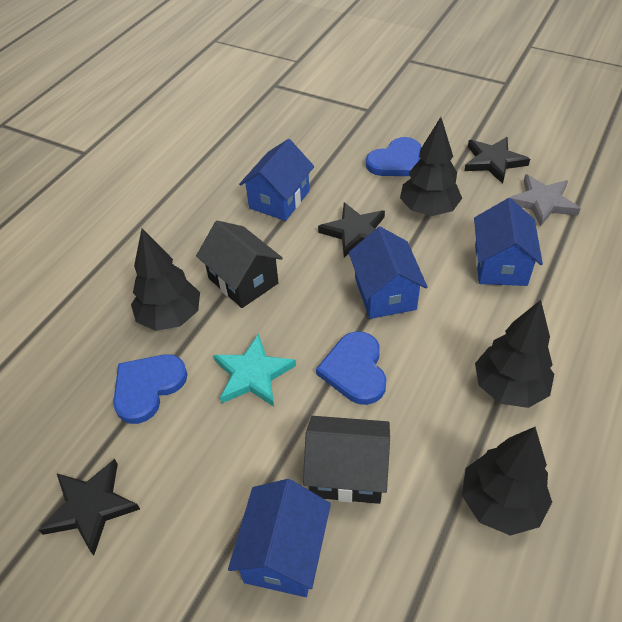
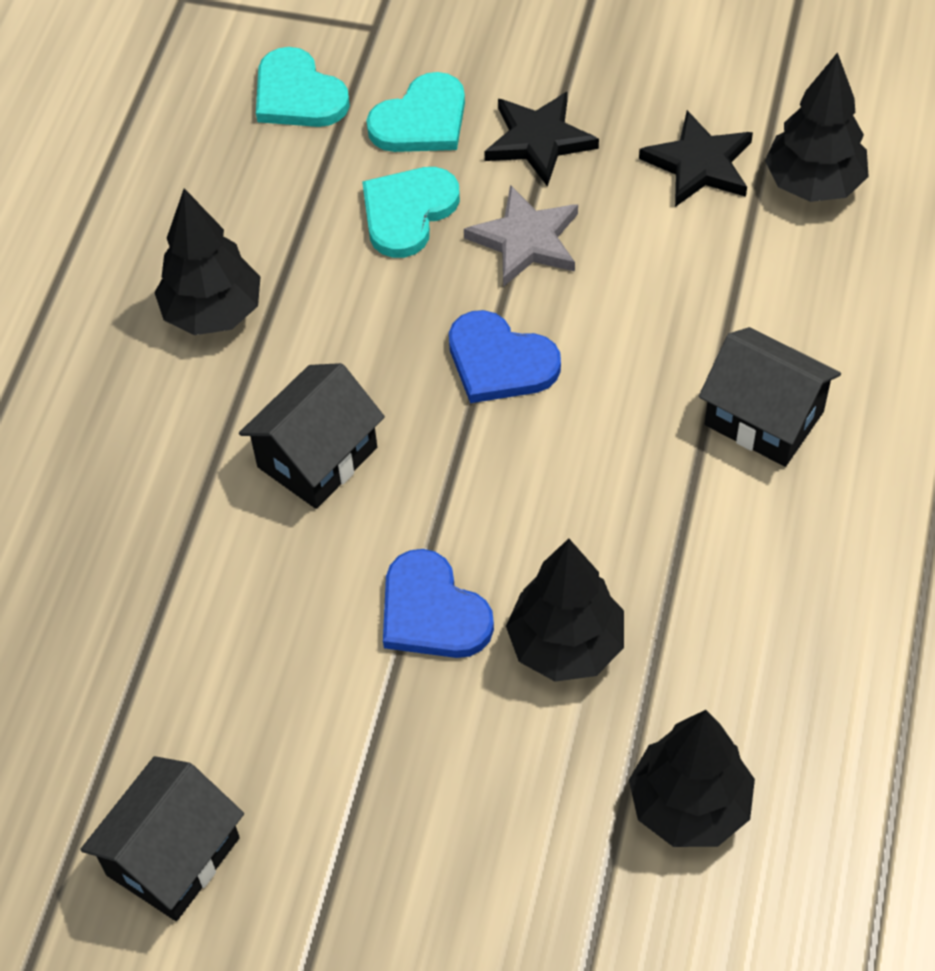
black house: [196,221,283,308] [303,416,390,504] = 2 -> [80,756,244,921] [239,363,385,509] [699,327,841,467] = 3
black star: [39,459,140,555] [318,202,385,257] [464,137,530,183] = 3 -> [484,91,599,187] [639,110,753,207] = 2
blue heart: [113,354,187,424] [316,331,386,405] [366,137,421,176] = 3 -> [383,549,494,658] [449,310,561,403] = 2
blue house: [228,479,331,597] [239,139,314,221] [349,227,428,319] [474,198,543,286] = 4 -> none = 0
turquoise heart: none = 0 -> [256,47,350,127] [362,167,460,258] [366,72,465,152] = 3
turquoise star: [213,333,296,406] = 1 -> none = 0

